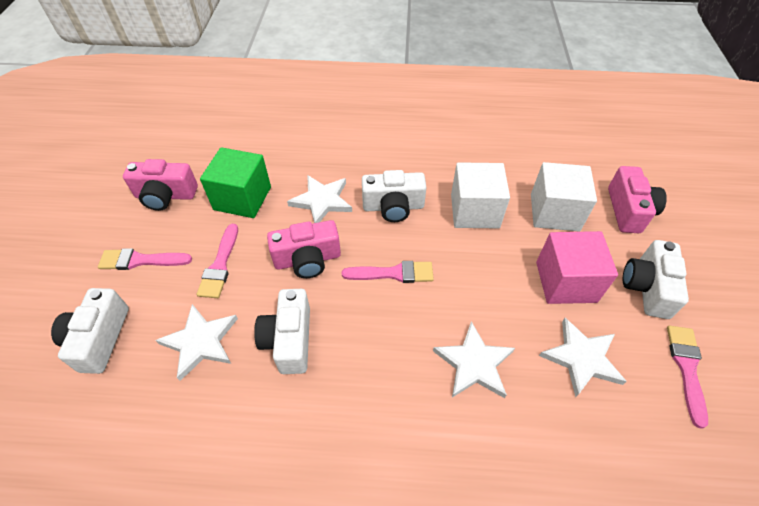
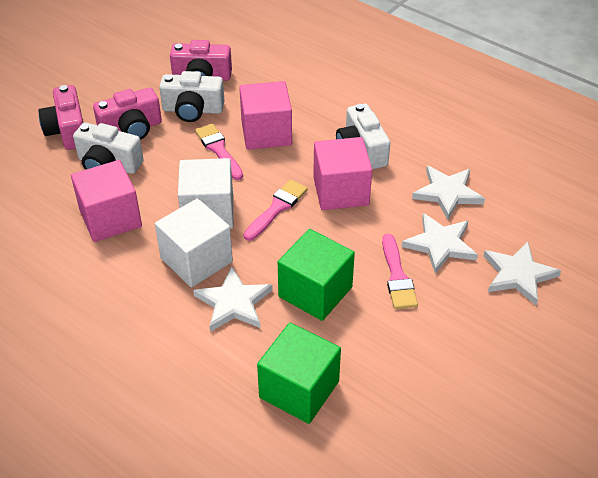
green cube: [200,147,271,218] = 1 -> [257,323,341,424] [278,229,355,321] = 2
pink brush: [98,248,192,270] [197,224,238,298] [342,261,434,283] [667,326,708,429] = 4 -> [195,123,243,180] [244,180,308,241] [382,234,418,309] = 3
pink cube: [536,231,618,304] = 1 -> [71,160,142,242] [239,81,292,150] [313,137,372,210] = 3
white camera: [51,288,129,374] [254,289,310,374] [362,170,427,222] [623,240,689,319] = 4 -> [73,122,144,174] [159,71,225,122] [336,104,390,170] = 3

